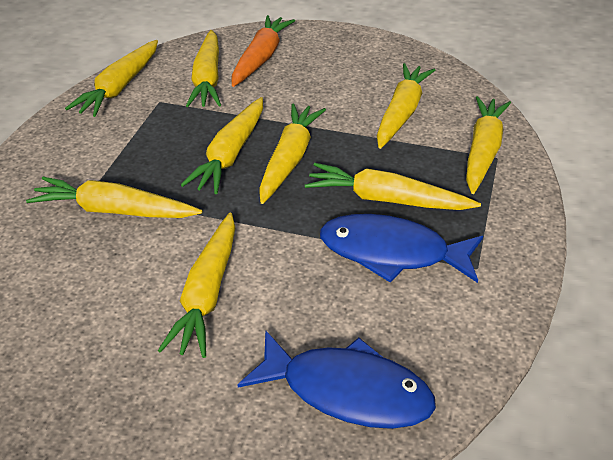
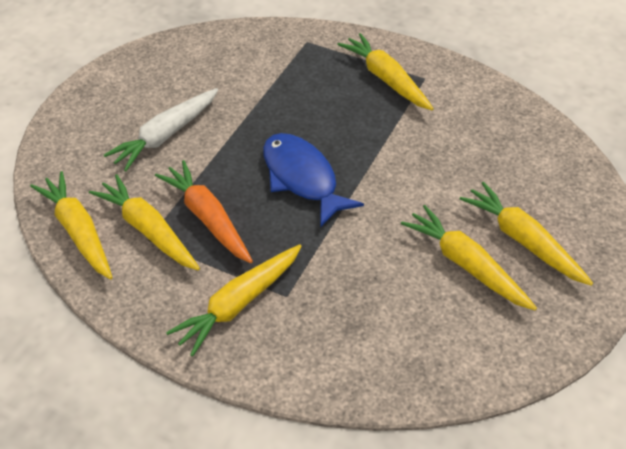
blue fish: [238,330,436,429] [320,214,483,283] = 2 -> [263,133,364,227] = 1
white carrot: none = 0 -> [104,88,218,171] = 1
yellow carrot: [26,177,202,218] [65,40,158,117] [158,213,235,358] [181,97,263,194] [186,30,221,107] [259,103,326,204] [305,163,481,210] [377,63,435,149] [466,96,511,194] = 9 -> [30,171,113,279] [89,174,200,270] [166,244,302,357] [337,33,434,110] [401,205,537,310] [460,182,593,286] = 6

